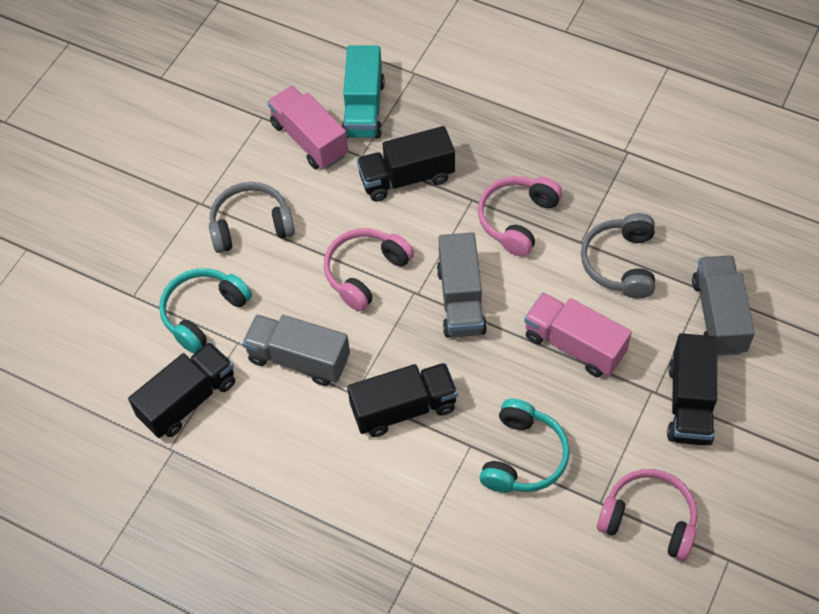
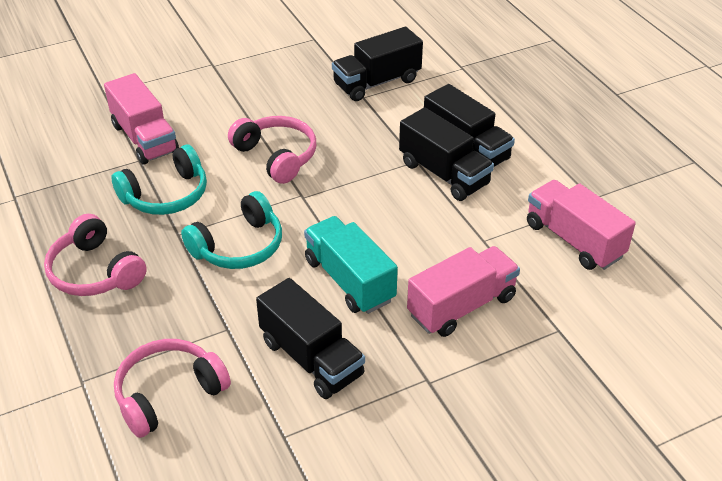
grey headphones: [209,182,295,253] [581,213,655,299] = 2 -> none = 0
grey truck: [242,314,350,386] [437,232,487,338] [692,256,755,356] = 3 -> none = 0
pink truck: [267,86,348,169] [524,293,632,377] = 2 -> [104,73,179,164] [407,246,520,337] [527,180,636,270] = 3

